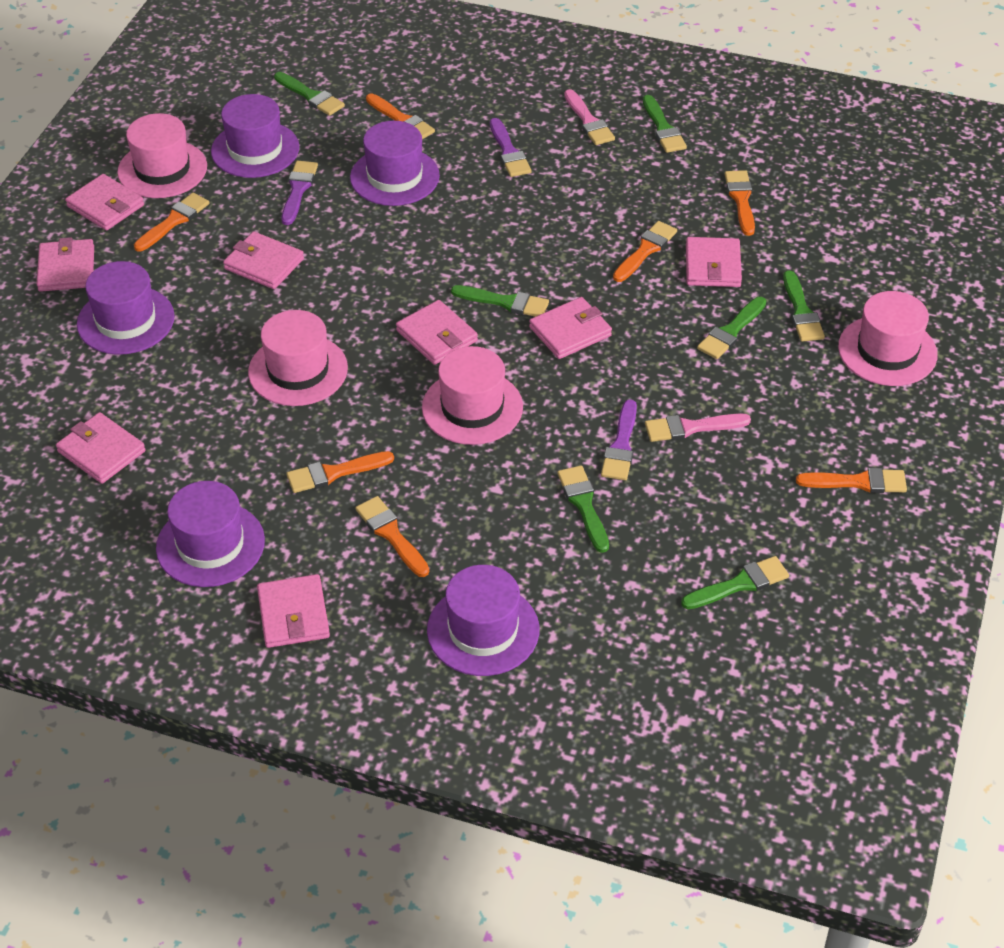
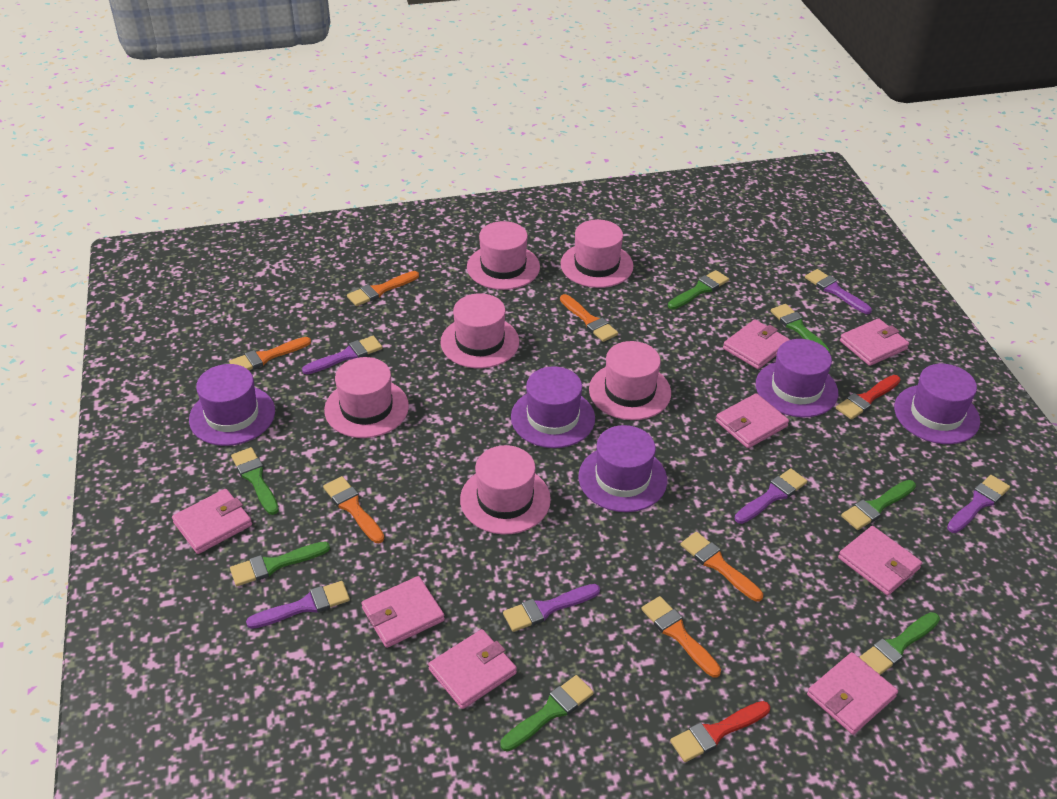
orange brush: [134,193,209,252] [286,451,394,493] [355,496,429,577] [366,93,435,139] [613,221,677,282] [725,170,755,236] [796,468,907,493] = 7 -> [229,337,311,370] [323,476,385,543] [347,271,419,306] [560,294,618,342] [641,596,721,678] [681,532,763,602] = 6
pink brush: [564,89,615,145] [645,414,751,442] = 2 -> none = 0
pink hat: [117,113,207,198] [248,310,348,406] [422,346,523,445] [838,291,938,386] = 4 -> [324,357,409,438] [440,293,519,369] [460,445,551,535] [467,221,540,290] [560,219,634,288] [589,341,671,420] = 6
purple brush: [282,161,318,225] [490,118,531,177] [601,399,637,480] = 3 -> [246,581,350,629] [302,336,382,374] [503,584,600,632] [735,468,807,524] [805,269,872,314] [947,475,1010,533] = 6
red brush: none = 0 -> [670,701,770,762] [836,375,901,420] = 2

